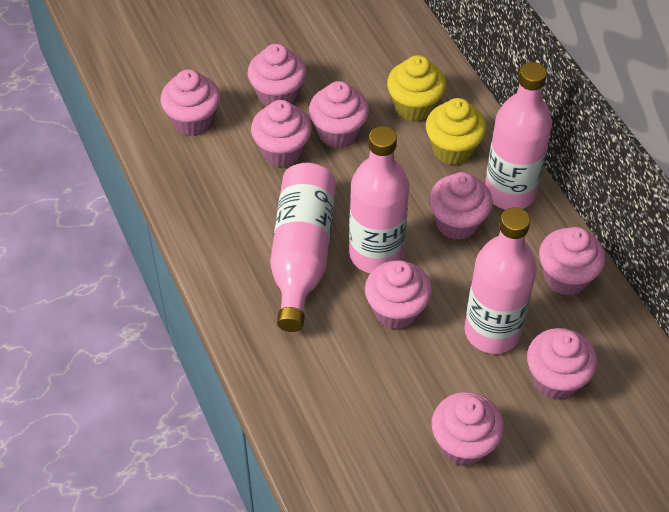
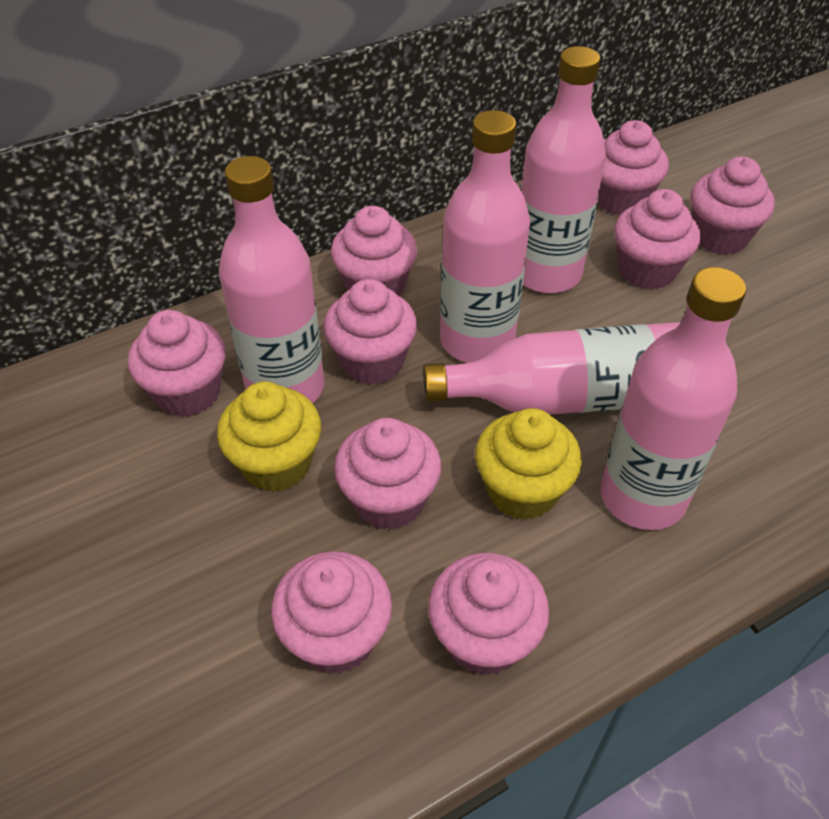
pink bottle: [270,163,336,332] [349,126,409,273] [465,207,537,354] [485,62,552,210] = 4 -> [219,156,325,403] [423,322,681,415] [440,110,530,363] [521,46,606,293] [600,267,746,530] = 5

